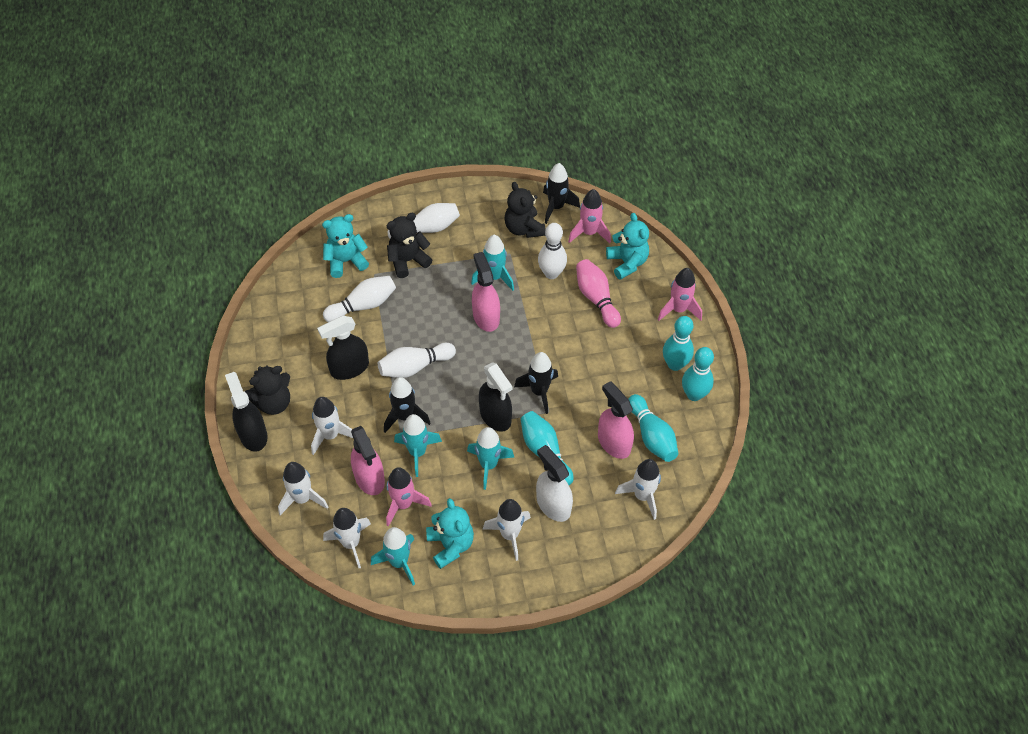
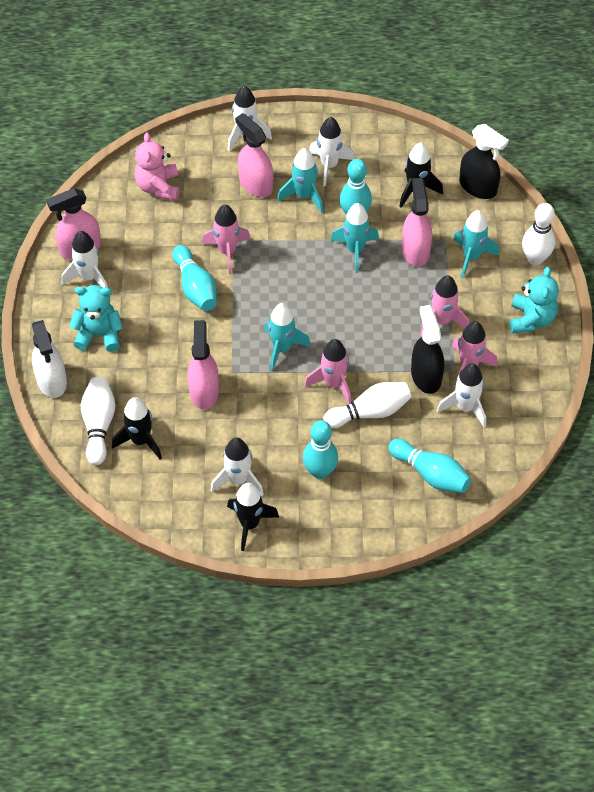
black spray bottle: [225,372,268,452] [317,316,369,380] [479,362,512,432] = 3 -> [411,305,444,394] [459,124,509,199] = 2
black teddy bear: [245,366,290,415] [387,213,432,278] [505,182,546,238] = 3 -> none = 0
pink bowling pin: [576,259,621,328] = 1 -> none = 0
pink rocket: [386,467,432,527] [568,189,611,243] [658,268,702,321] = 3 -> [202,205,250,274] [305,339,351,405] [420,275,469,337] [452,321,498,387] = 4
pink spray bottle: [351,426,385,495] [472,252,500,332] [598,381,634,459] = 3 -> [47,188,101,260] [187,320,219,409] [235,113,273,197] [402,178,432,267] = 4
pink teddy bear: none = 0 -> [135,133,179,200] = 1
turquoise teddy bear: [322,214,369,278] [426,498,474,569] [606,213,649,280] = 3 -> [69,285,123,352] [510,267,559,333] = 2
white bowling pin: [323,276,396,322] [378,343,456,378] [388,203,460,238] [538,223,567,279] = 4 -> [81,377,115,465] [323,382,412,428] [522,203,555,265] = 3

